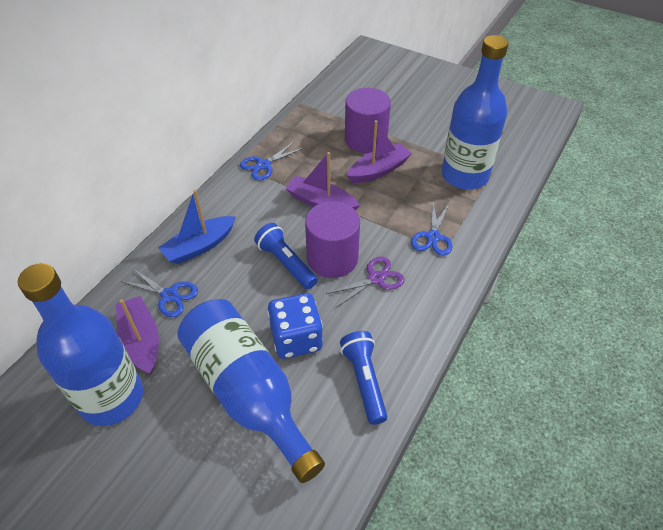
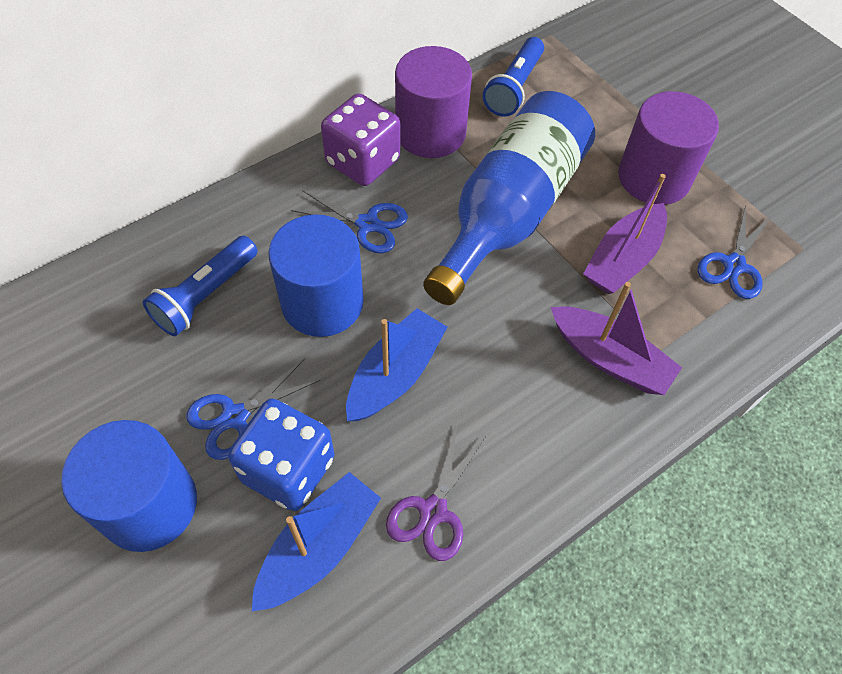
blue boat: [158,190,236,264] = 1 -> [252,472,381,611] [346,309,447,421] = 2
blue bottle: [18,263,143,426] [177,299,325,483] [442,35,508,190] = 3 -> [423,91,595,305] = 1
blue cylinder: none = 0 -> [61,420,197,552] [268,215,363,337] = 2
purple boat: [116,296,159,374] [285,152,360,210] [346,120,412,183] = 3 -> [551,282,682,395] [583,174,667,294] = 2
purple dice: none = 0 -> [321,93,400,186] = 1

